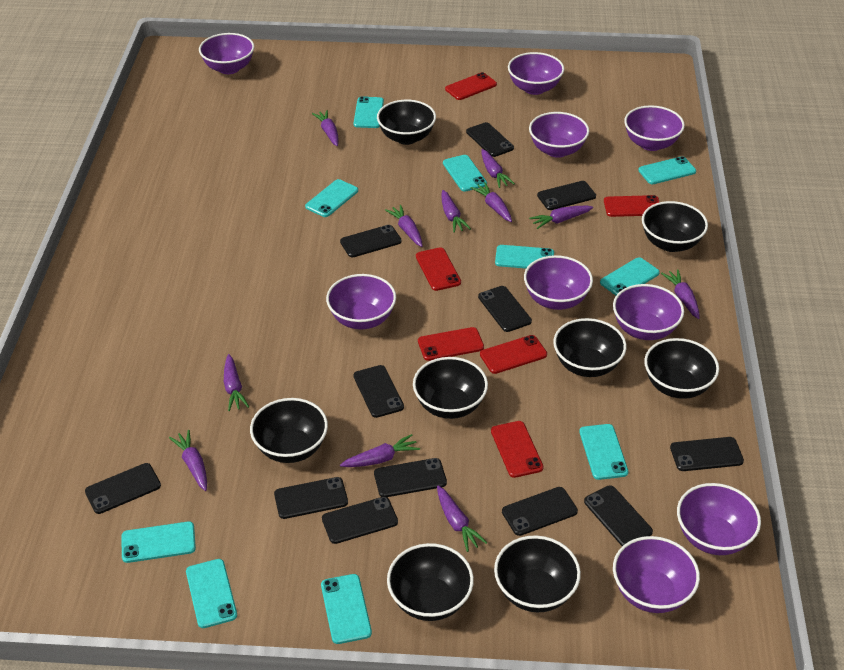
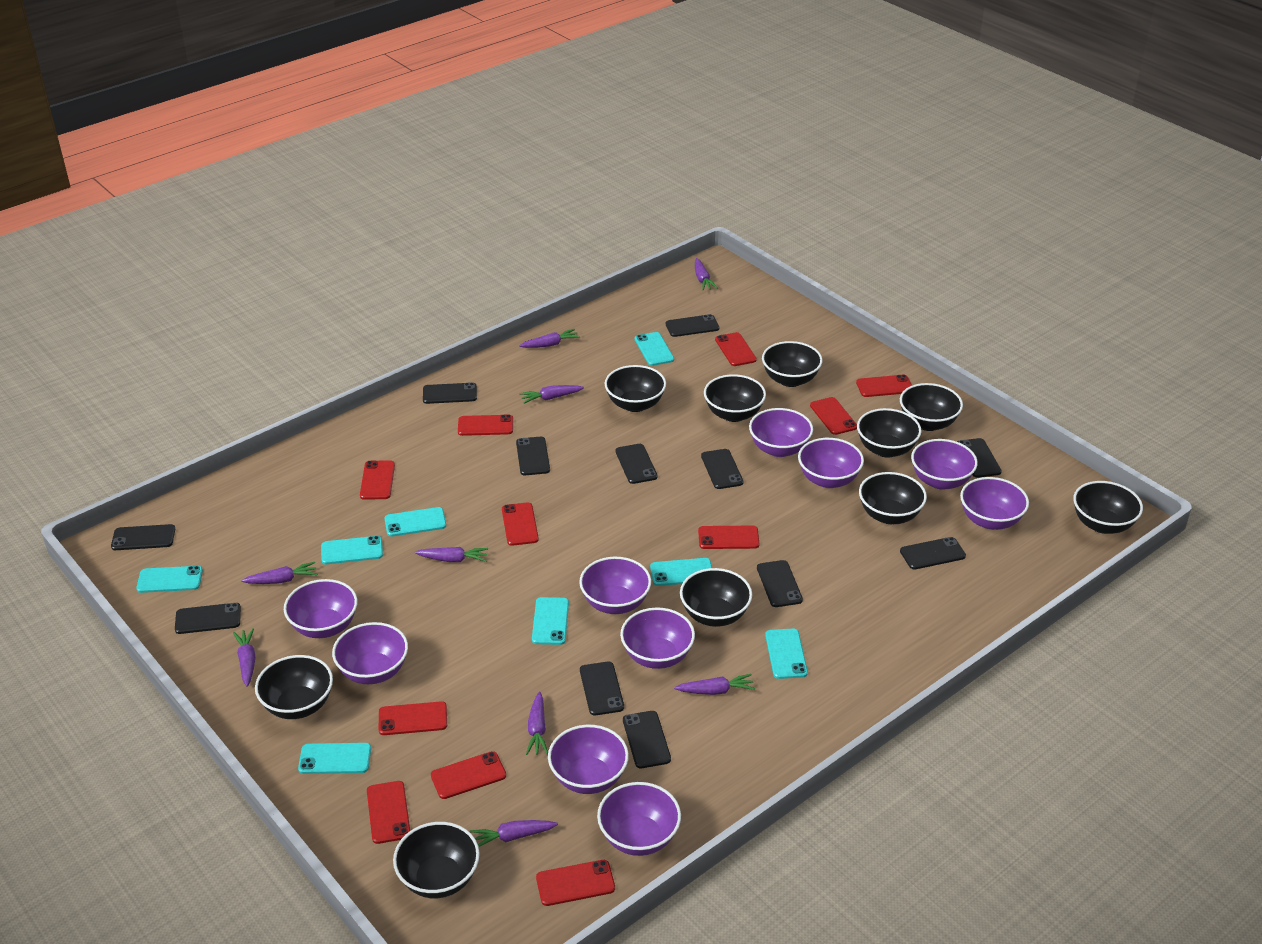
black bowl: [250,398,328,463] [377,100,436,145] [387,543,474,621] [413,357,488,419] [494,535,581,613] [553,318,627,377] [642,201,708,252] [644,338,719,399] = 8 -> [255,655,333,719] [393,822,480,898] [604,365,666,412] [680,568,752,627] [704,374,766,422] [762,341,823,387] [857,408,922,458] [859,472,927,524] [900,383,963,431] [1073,481,1143,534] = 10
purple bowl: [199,33,254,74] [326,274,396,329] [508,52,564,95] [524,255,593,310] [529,112,589,158] [613,284,684,340] [613,536,700,613] [624,105,685,151] [677,483,761,555] = 9 -> [284,579,358,638] [332,622,408,684] [548,725,629,794] [579,557,651,614] [597,782,681,856] [620,607,695,669] [749,408,813,457] [798,438,864,488] [911,439,978,490] [960,477,1029,530] = 10
purple carrot: [169,430,207,491] [224,354,249,411] [312,110,339,146] [340,434,420,467] [385,205,423,247] [437,485,487,552] [441,190,471,233] [471,182,512,222] [482,149,515,188] [529,206,593,229] [661,269,700,319] = 11 -> [233,628,255,687] [241,562,317,584] [415,547,488,562] [470,820,558,847] [519,329,580,348] [519,385,584,404] [526,691,548,755] [674,674,755,695] [695,258,718,290] = 9
red phone: [416,247,461,291] [418,327,484,361] [445,72,497,100] [480,335,547,374] [491,421,543,478] [604,195,659,217] = 6 -> [360,460,395,500] [367,781,410,844] [379,701,447,735] [431,751,506,799] [458,414,513,436] [502,502,539,546] [536,860,615,906] [698,526,759,549] [715,332,757,366] [810,397,857,435] [856,374,912,397] = 11
turquoise phone: [121,522,196,563] [186,559,237,628] [305,179,358,217] [321,574,372,644] [353,96,384,128] [443,155,487,192] [495,245,554,269] [579,424,628,480] [600,257,660,295] [638,156,696,184] = 10 -> [136,566,203,593] [298,743,371,774] [321,536,383,564] [385,507,446,537] [532,597,569,645] [635,332,674,366] [650,558,712,586] [765,629,808,679] = 8

